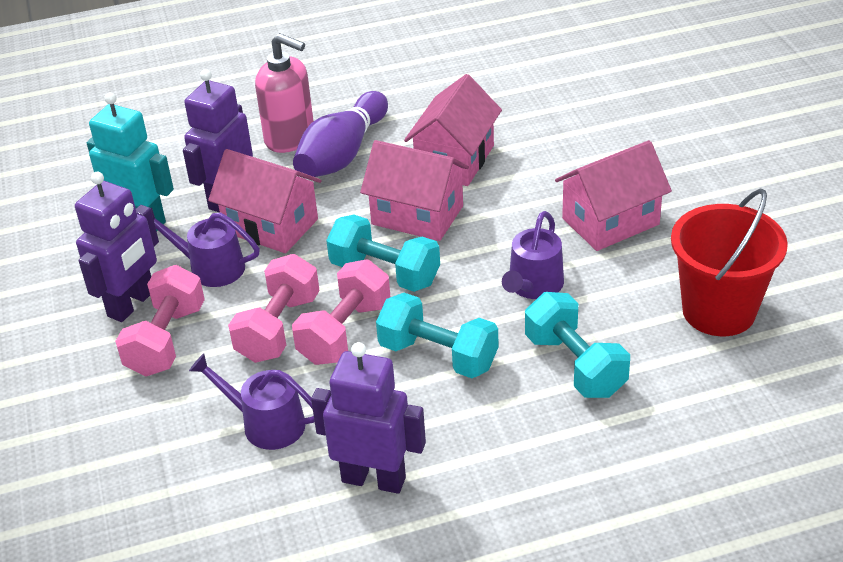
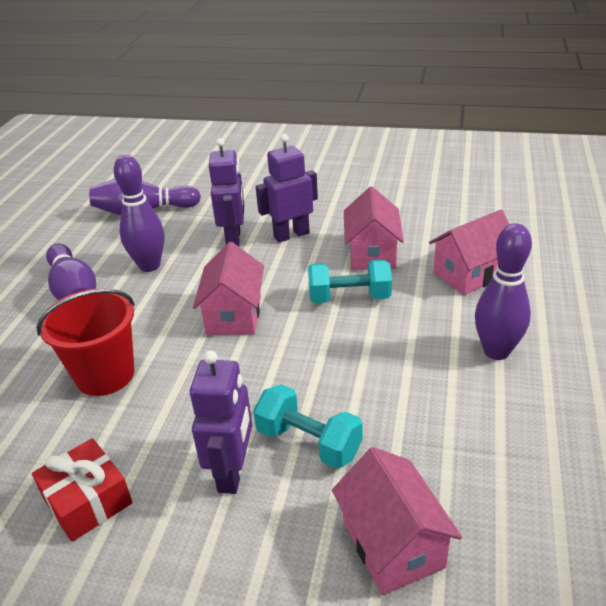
pink dumbbell: [115,265,205,377] [228,254,320,363] [292,260,390,365] = 3 -> none = 0
pink soap dispenser: [255,33,314,153] = 1 -> none = 0
purple bowling pin: [293,91,388,177] = 1 -> [46,244,96,301] [89,179,201,215] [114,155,164,272] [475,223,532,360] = 4
purple watering can: [151,207,260,287] [189,353,315,450] [502,211,564,299] = 3 -> none = 0
red gift: none = 0 -> [32,438,133,542] = 1
turquoise dumbbell: [326,215,440,292] [376,293,498,378] [525,292,630,398] = 3 -> [253,384,363,469] [308,260,392,303] = 2
turquoise robot: [87,92,174,231] = 1 -> none = 0

